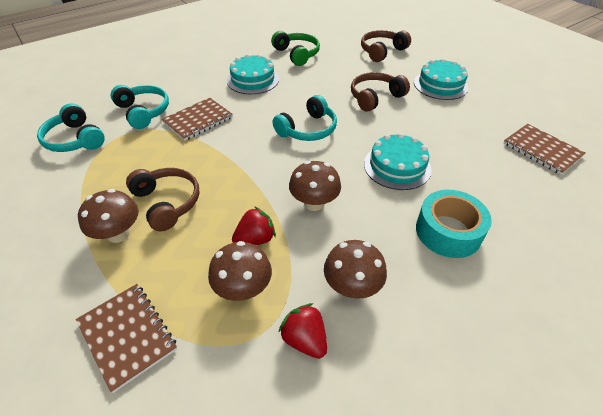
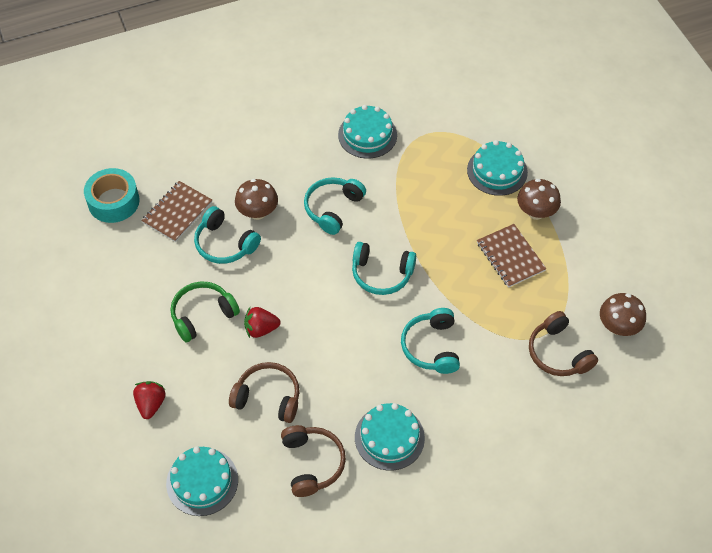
brown mushroom: [78,189,139,243] [208,241,272,301] [289,161,341,211] [324,240,387,299] = 4 -> [235,179,278,220] [517,179,561,220] [600,293,646,336] = 3
brown notebook: [76,284,177,393] [162,98,233,141] [503,124,586,175] = 3 -> [141,181,212,242] [477,224,547,288] = 2
turquoise cake: [227,54,279,94] [364,133,432,190] [414,58,468,100] = 3 -> [166,446,238,516] [338,105,397,159] [355,403,425,471] [467,140,528,196] = 4
turquoise headphones: [37,103,105,152] [111,85,169,129] [272,95,337,141] = 3 -> [194,206,261,264] [304,177,366,235] [352,242,416,295] [401,308,460,374] = 4

